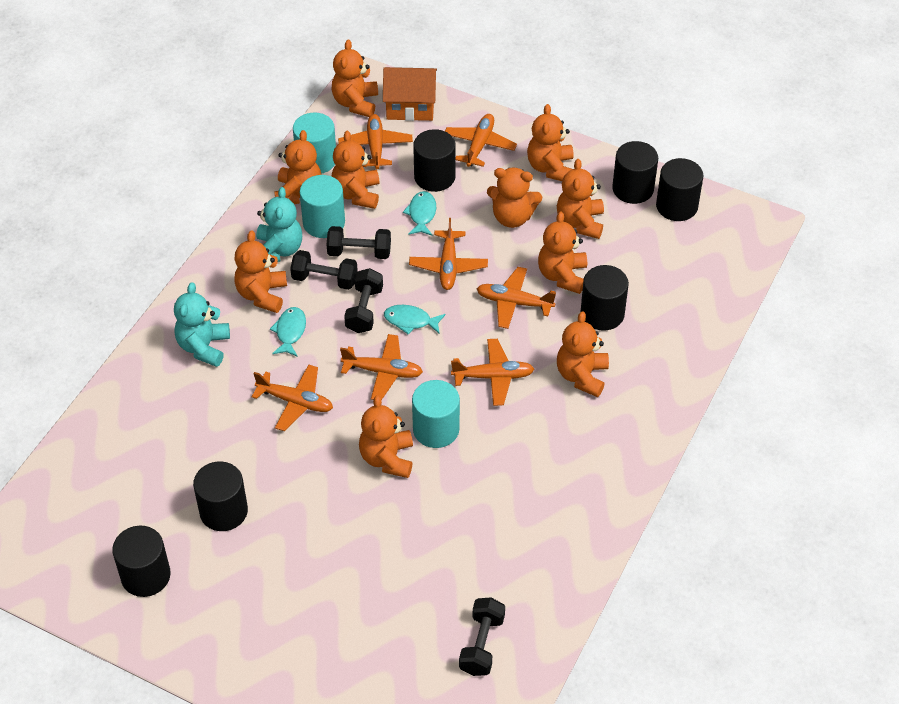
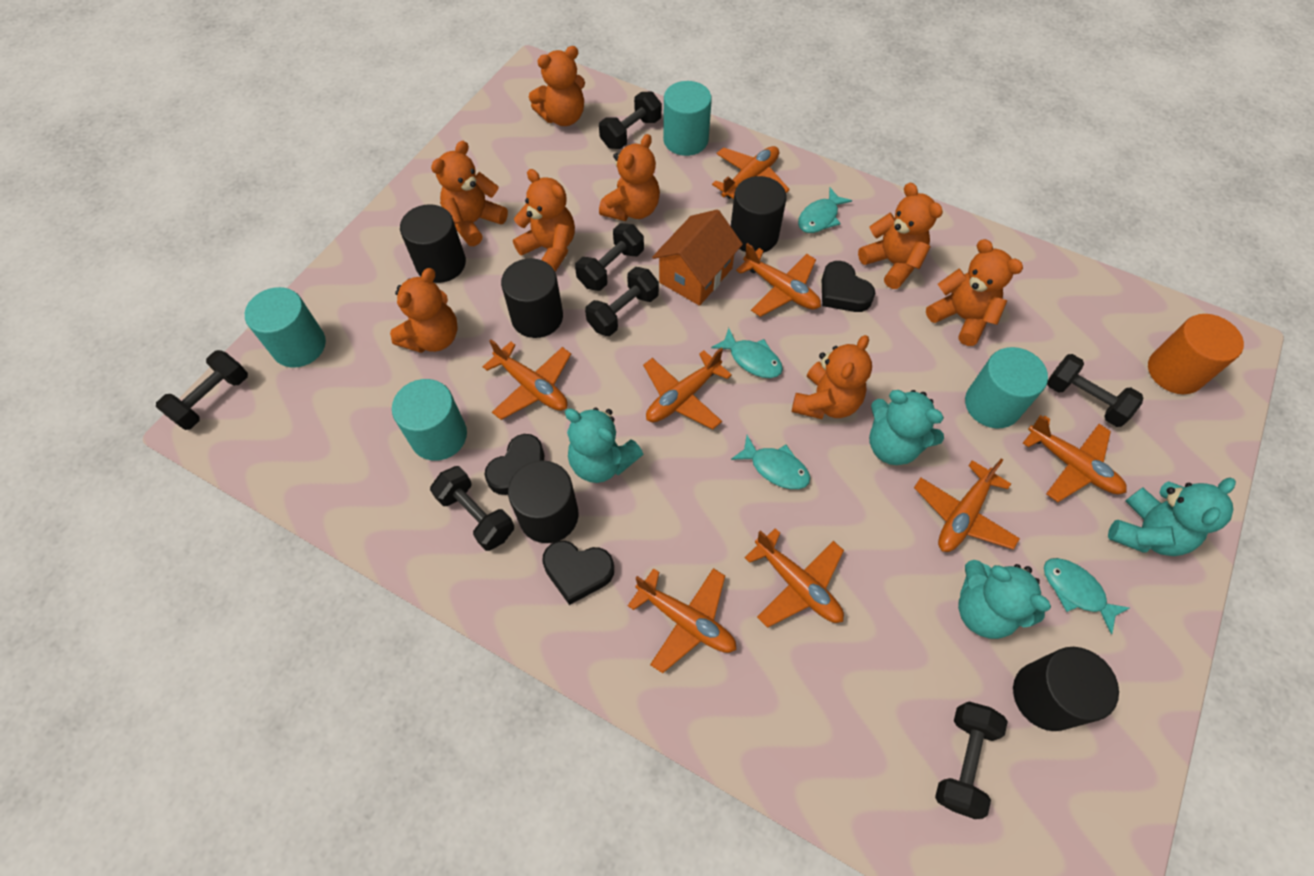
black cylinder: [112,526,171,597] [193,461,248,531] [413,129,456,192] [580,265,629,331] [612,141,658,204] [656,158,703,221] = 6 -> [400,204,466,283] [501,258,563,338] [508,460,579,543] [731,176,787,253] [1013,647,1119,731] = 5
black dumbbell: [290,250,358,290] [327,226,391,259] [344,268,383,333] [459,597,505,676] = 4 -> [156,350,248,430] [430,466,514,551] [575,223,644,291] [585,267,659,336] [599,92,662,149] [935,701,1008,819] [1047,354,1143,427] = 7
black heart: none = 0 -> [484,434,544,495] [542,541,614,605] [822,261,875,312] = 3
orange cylinder: none = 0 -> [1148,314,1244,394] = 1
orange plane: [252,364,333,431] [338,114,413,169] [340,334,423,400] [409,218,488,290] [445,114,517,167] [451,339,534,406] [477,267,556,329] = 7 -> [482,339,571,420] [628,568,737,673] [643,348,732,429] [712,146,790,199] [736,243,821,317] [745,528,844,628] [914,458,1020,552] [1023,415,1127,502] = 8
orange teddy bear: [234,230,287,313] [274,130,322,204] [332,40,378,117] [332,131,380,209] [359,395,413,478] [487,168,542,228] [527,104,574,181] [538,211,587,294] [557,159,604,239] [557,311,609,397] = 10 -> [390,268,458,353] [431,141,508,246] [513,169,575,272] [529,46,585,126] [599,134,660,221] [792,335,872,419] [858,183,943,289] [926,239,1023,346] = 8
turquoise cylinder: [293,112,336,174] [300,175,345,238] [412,380,460,448] = 3 -> [245,287,326,367] [392,379,467,461] [663,81,712,156] [965,347,1048,428] = 4
turquoise fish: [270,307,306,357] [384,305,445,334] [403,191,436,236] = 3 -> [711,328,783,378] [731,435,810,489] [798,188,852,233] [1044,558,1129,634] = 4
turquoise teddy bear: [174,282,230,367] [256,187,302,262] = 2 -> [565,407,643,483] [869,390,944,465] [958,560,1051,639] [1108,478,1236,556] = 4

